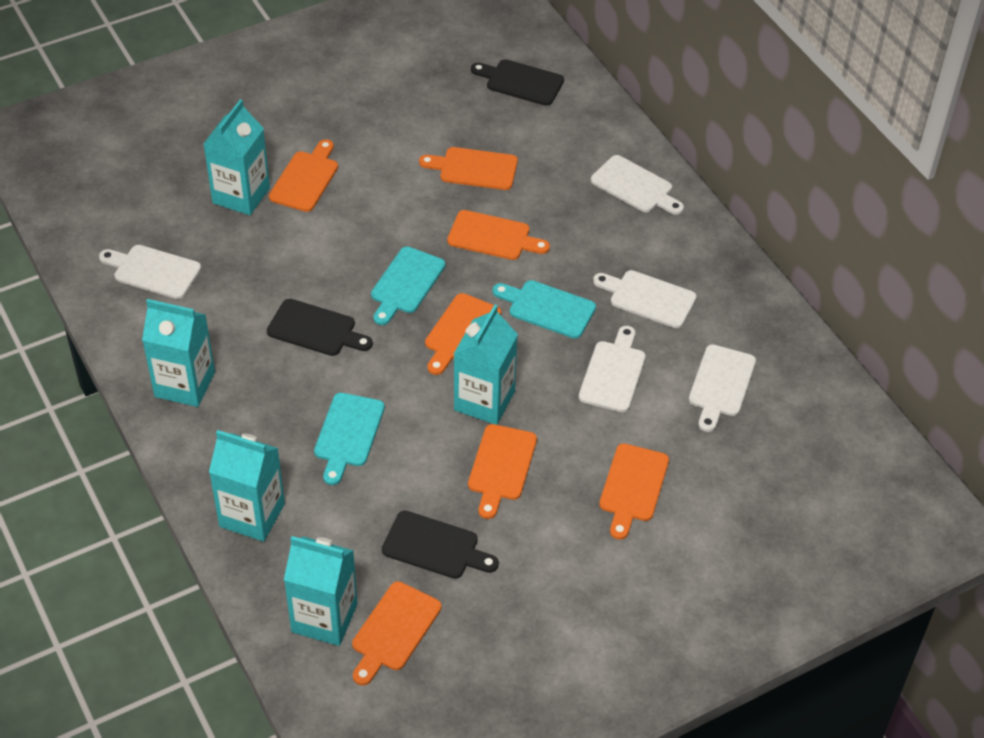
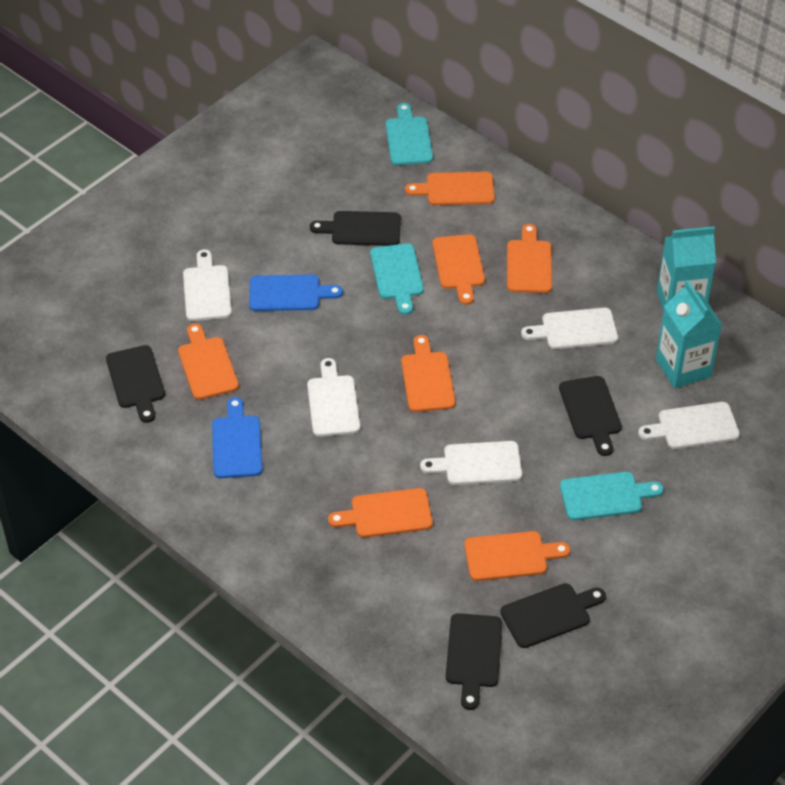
black cutting board: [267,299,373,356] [382,511,499,579] [471,59,564,106] = 3 -> [106,345,165,423] [310,211,401,246] [446,613,502,710] [500,583,606,648] [559,376,622,456] = 5
blue cutting board: none = 0 -> [212,397,262,478] [249,275,343,311] = 2
turquoise carton: [142,299,215,407] [204,99,270,215] [209,430,285,542] [284,536,357,646] [454,304,518,425] = 5 -> [656,280,722,388] [657,226,716,311] = 2

